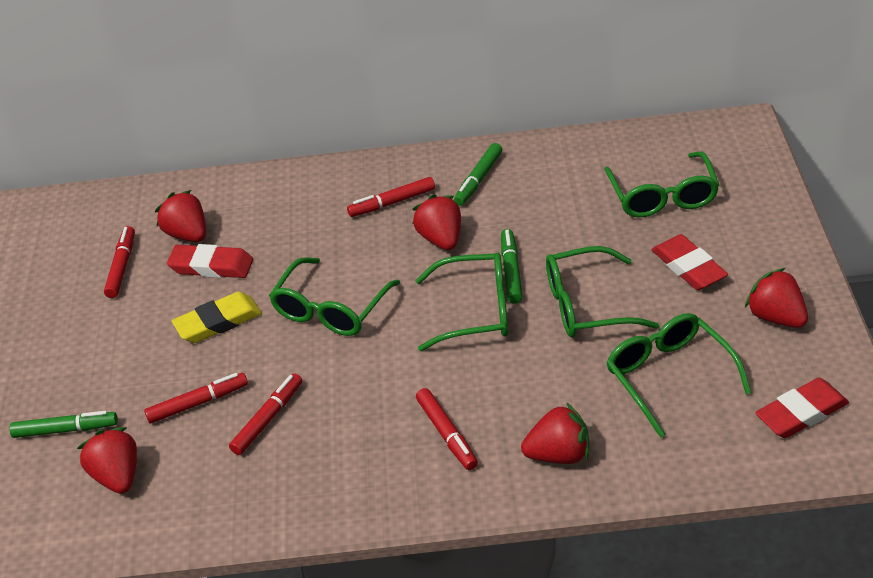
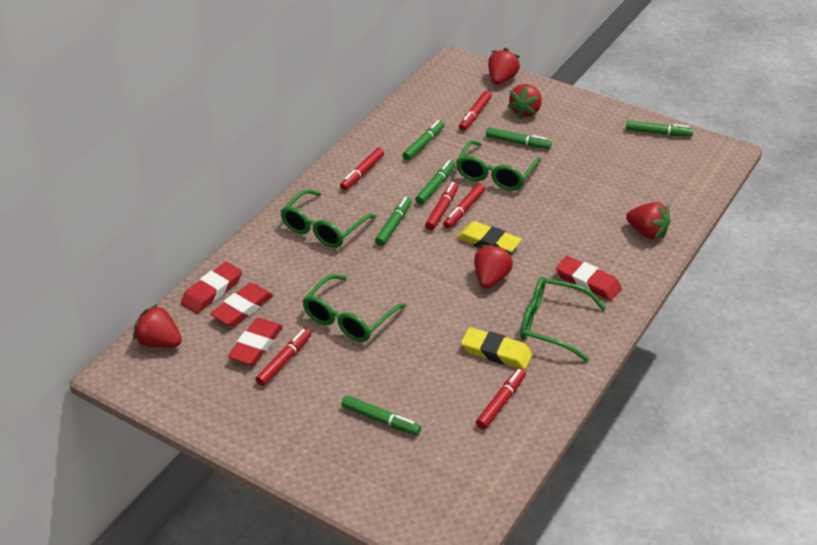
green glasses: [269,257,400,336] [415,252,508,351] [546,246,659,337] [604,151,719,217] [606,313,752,438] = 5 -> [280,189,376,248] [302,274,407,342] [456,140,541,191] [520,277,606,362] = 4
green marker: [9,411,118,438] [454,143,502,206] [501,229,523,304] = 3 -> [341,395,421,435] [375,197,412,246] [402,120,445,161] [415,160,455,205] [486,127,552,149] [626,120,693,137] = 6
red eraser: [167,244,253,278] [652,234,728,290] [755,378,849,438] = 3 -> [181,262,242,313] [210,283,273,327] [228,318,283,365] [556,256,622,301] = 4
red marker: [104,226,135,298] [144,373,248,424] [229,373,302,455] [347,177,435,217] [416,388,478,470] = 5 -> [255,328,311,386] [340,148,384,190] [425,182,459,230] [443,183,485,229] [459,91,492,131] [476,368,526,429] = 6
yellow eraser: [172,292,262,343] = 1 -> [457,221,522,252] [461,327,533,370] = 2

